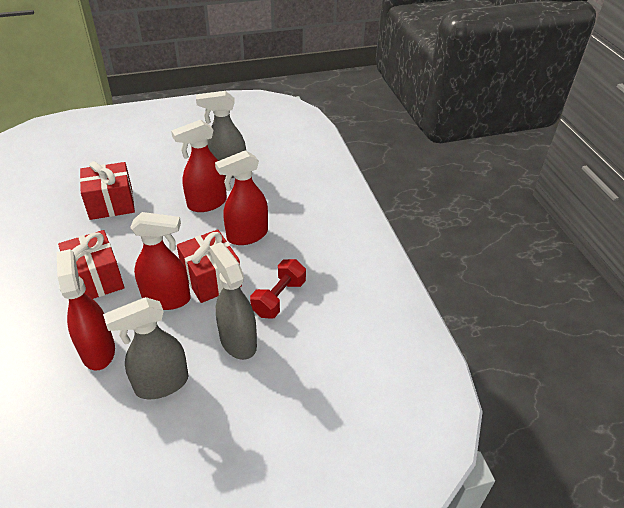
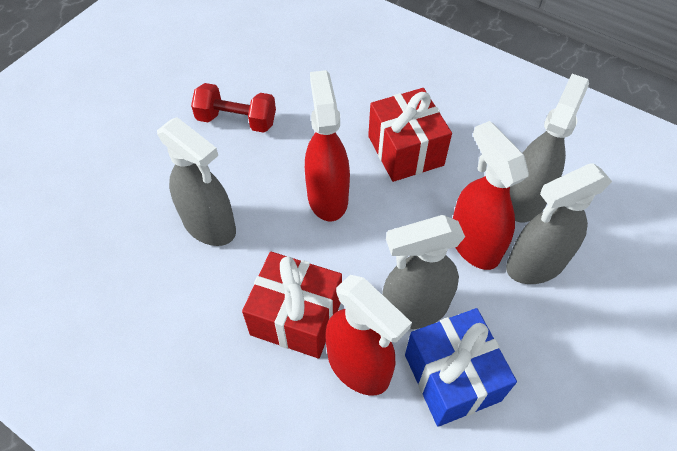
blue gift: none = 0 -> [405,308,517,427] = 1
grey spray bottle: [103,297,189,399] [196,91,246,178] [209,242,257,360] = 3 -> [157,117,236,246] [382,215,465,329] [506,164,612,284] [510,74,589,222] = 4
red gift: [58,230,125,299] [80,161,135,220] [177,229,242,303] = 3 -> [242,252,342,358] [368,88,452,182] = 2
red spray bottle: [57,249,115,371] [130,212,190,310] [171,120,227,212] [215,150,268,245] = 4 -> [305,70,350,221] [326,275,412,396] [453,121,529,270] = 3

